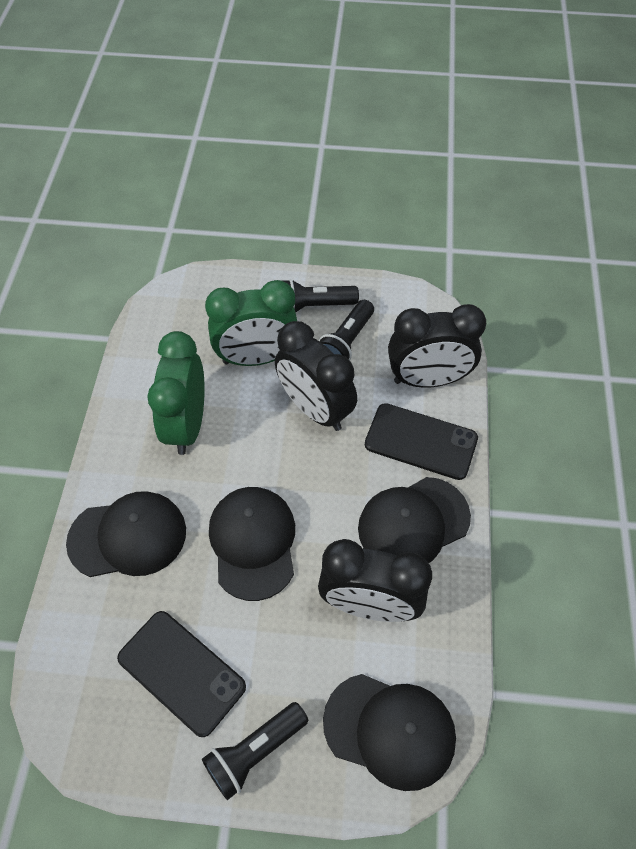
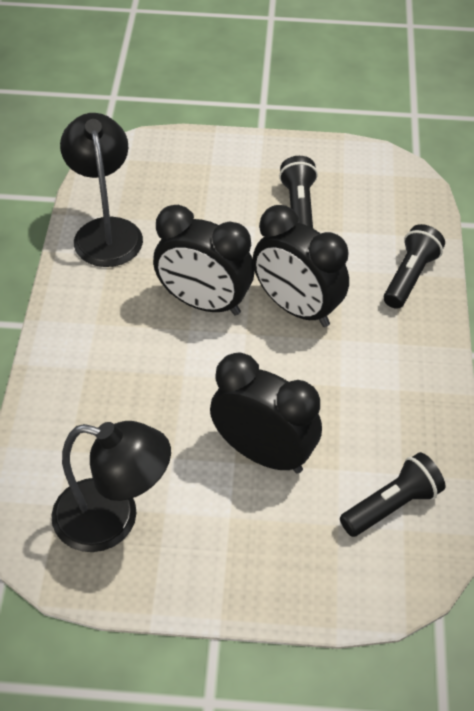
black cap: [66,491,186,577] [209,487,295,601] [323,674,456,791] [358,477,471,563] = 4 -> none = 0
black lamp: none = 0 -> [52,421,171,552] [60,113,143,267] = 2
black phone: [117,611,246,737] [365,403,478,480] = 2 -> none = 0
green clock: [147,331,205,455] [205,280,297,366] = 2 -> none = 0

